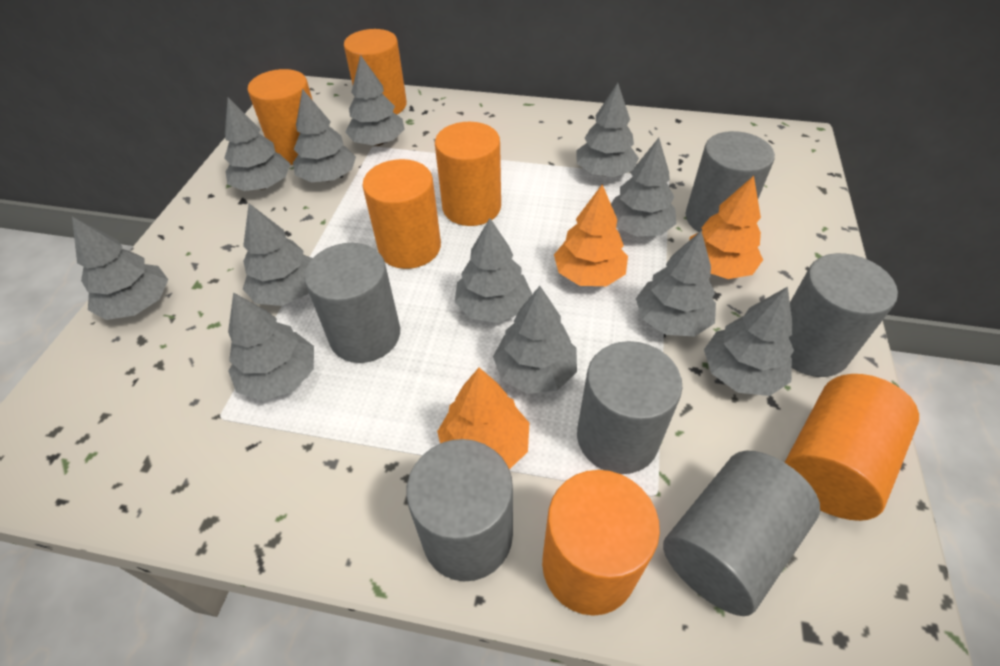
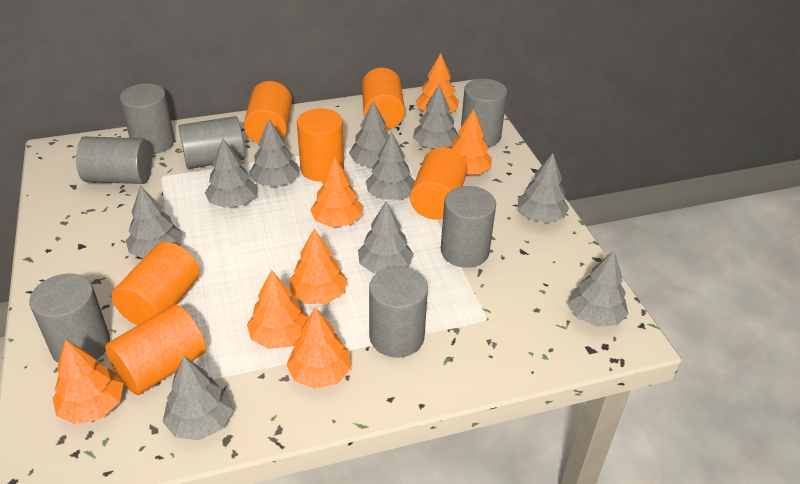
grey cylinder: [304,243,400,363] [406,439,513,581] [577,341,682,474] [663,451,820,616] [686,131,775,232] [789,253,898,377] = 6 -> [29,274,110,363] [76,137,152,184] [120,84,175,154] [178,116,245,169] [369,266,428,358] [441,186,496,268] [461,79,507,147] = 7
grey tree: [72,217,168,320] [224,97,290,191] [228,292,314,401] [243,204,312,306] [293,89,356,182] [345,55,405,146] [455,218,532,323] [493,286,577,394] [576,83,639,177] [611,138,676,236] [636,231,716,336] [704,287,794,396] = 12 -> [126,185,183,258] [163,356,233,440] [205,138,256,208] [249,119,299,187] [349,101,389,167] [358,201,414,274] [366,132,415,200] [413,84,459,149] [518,153,569,223] [568,250,628,327] = 10
orange tree: [437,368,529,470] [554,184,628,286] [689,176,763,279] = 3 -> [53,340,124,424] [247,270,309,349] [286,307,351,389] [289,229,347,304] [310,157,362,227] [415,53,459,113] [452,109,492,175] = 7

